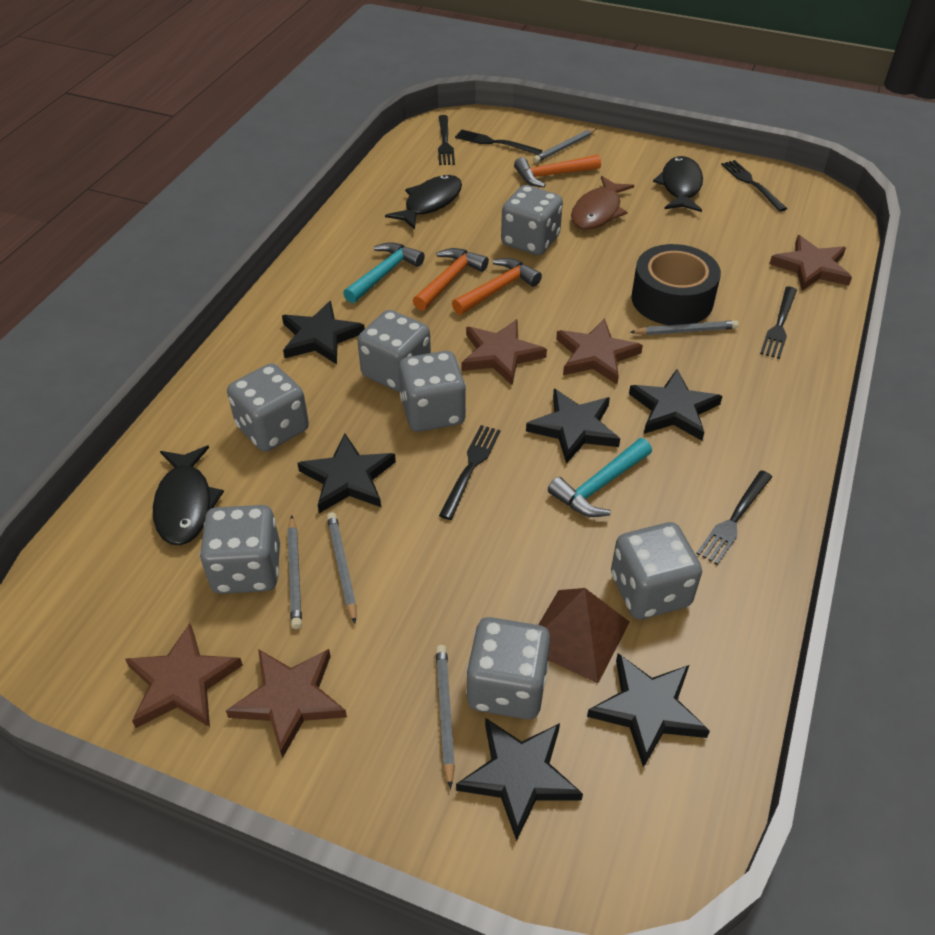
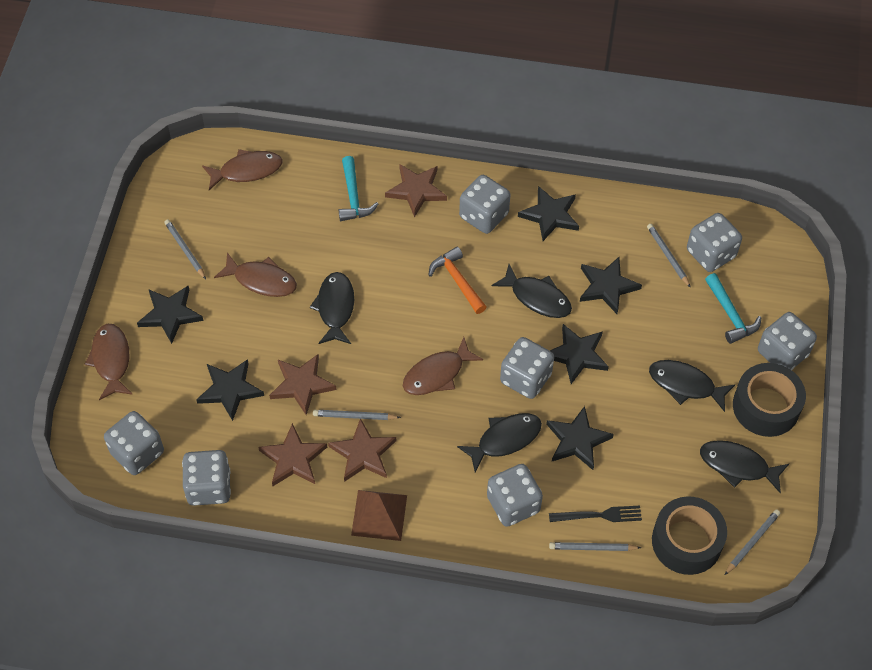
black fish: [153,446,224,545] [385,175,462,230] [653,156,703,212] = 3 -> [310,272,354,344] [457,413,542,473] [492,264,572,318] [649,360,736,412] [700,440,789,493] = 5
black fork: [438,115,455,165] [439,425,501,520] [455,129,543,155] [696,470,772,565] [721,160,787,212] [760,286,797,359] = 6 -> [549,506,642,522] = 1
black tape: [631,244,721,325] = 1 -> [652,496,727,575] [733,363,806,437] = 2
brown fish: [571,176,634,230] = 1 -> [85,324,133,400] [202,149,283,190] [214,253,297,297] [403,337,483,395] = 4
brown star: [125,623,243,728] [226,649,347,758] [462,319,547,385] [556,318,643,384] [770,235,852,291] = 5 -> [258,423,327,486] [269,354,336,415] [328,418,396,482] [385,164,447,218] = 4
orange hammer: [413,248,489,311] [452,258,542,315] [514,155,601,187] = 3 -> [429,247,486,314] = 1

